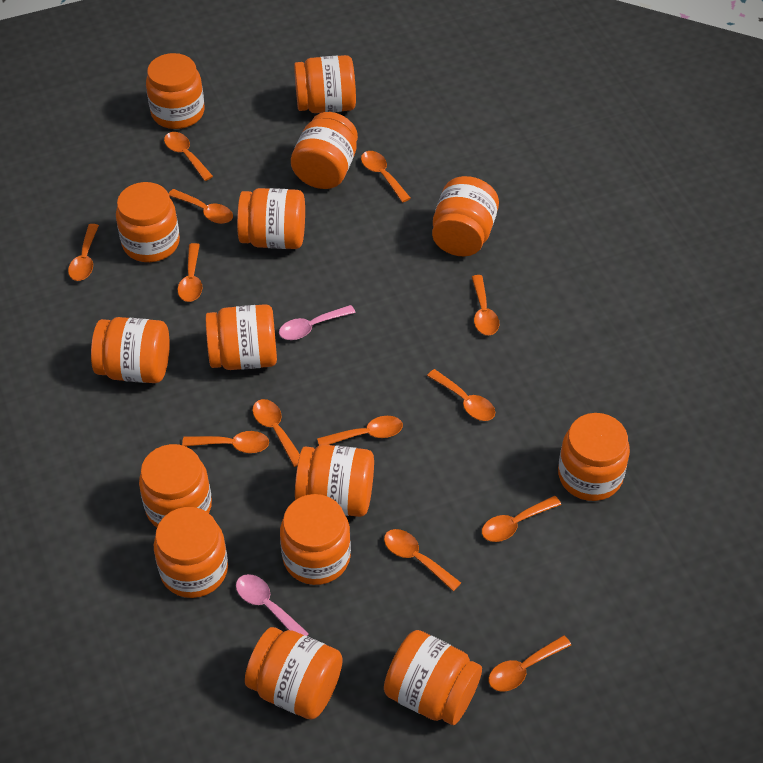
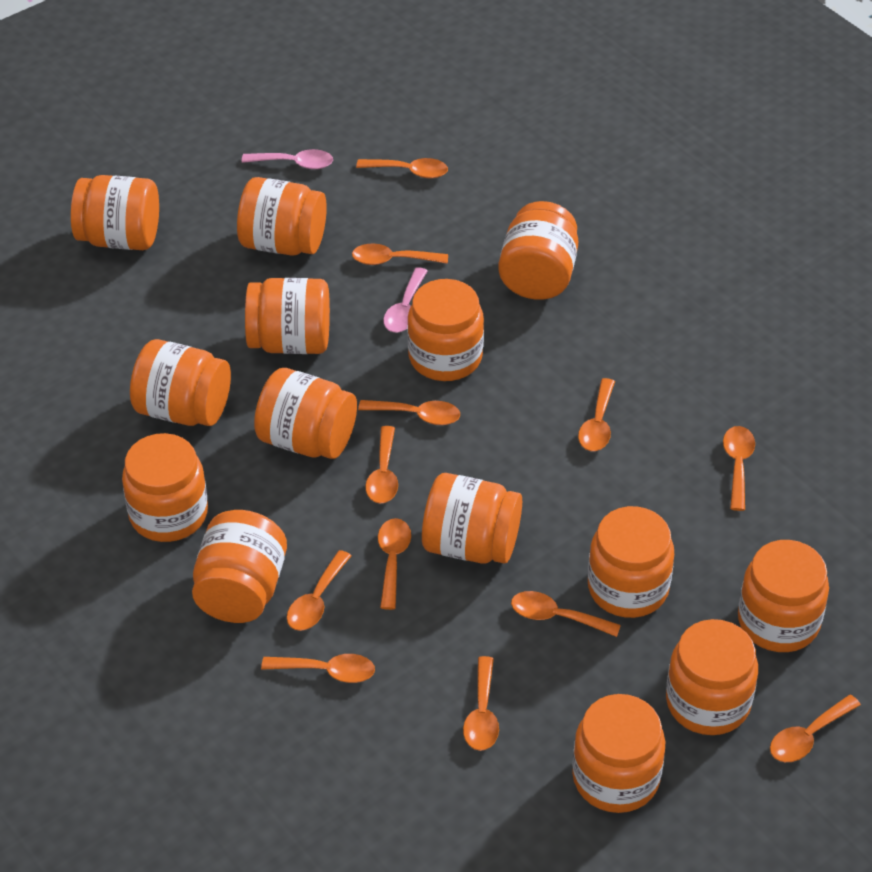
orange jar: [91,317,170,383] [116,182,180,262] [139,444,212,527] [146,53,205,129] [154,507,228,598] [206,304,277,370] [237,188,305,249] [245,627,343,719] [280,494,351,585] [291,112,358,189] [294,55,356,113] [295,444,374,517] [384,630,482,725] [432,176,499,256] [558,413,630,501] = 15 -> [71,175,159,250] [122,433,208,542] [130,339,231,426] [192,510,287,623] [237,177,327,256] [245,278,330,354] [254,368,357,459] [407,279,484,381] [422,473,522,564] [498,201,578,300] [572,694,665,813] [588,506,674,618] [666,619,758,735] [738,540,829,652] = 14
orange spoon: [68,224,99,281] [164,132,213,181] [168,189,233,224] [178,243,203,302] [182,431,269,453] [252,399,300,467] [317,416,403,445] [361,151,411,202] [384,529,461,591] [427,369,495,421] [472,275,499,335] [482,496,561,542] [489,635,571,692] = 13 -> [261,654,375,683] [287,550,351,631] [352,244,448,265] [356,158,448,178] [358,400,460,425] [365,426,398,503] [378,518,411,610] [463,656,499,751] [511,591,621,637] [578,378,615,451] [723,426,755,511] [770,695,861,762] = 12

